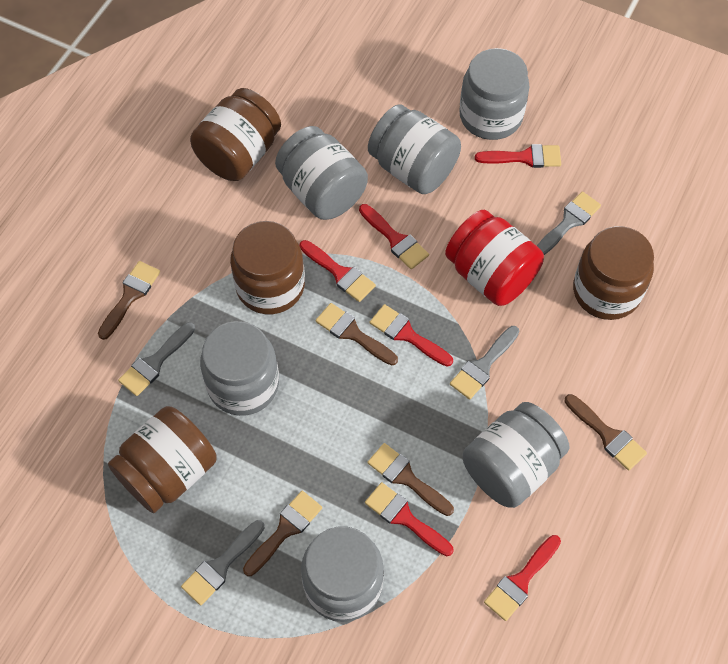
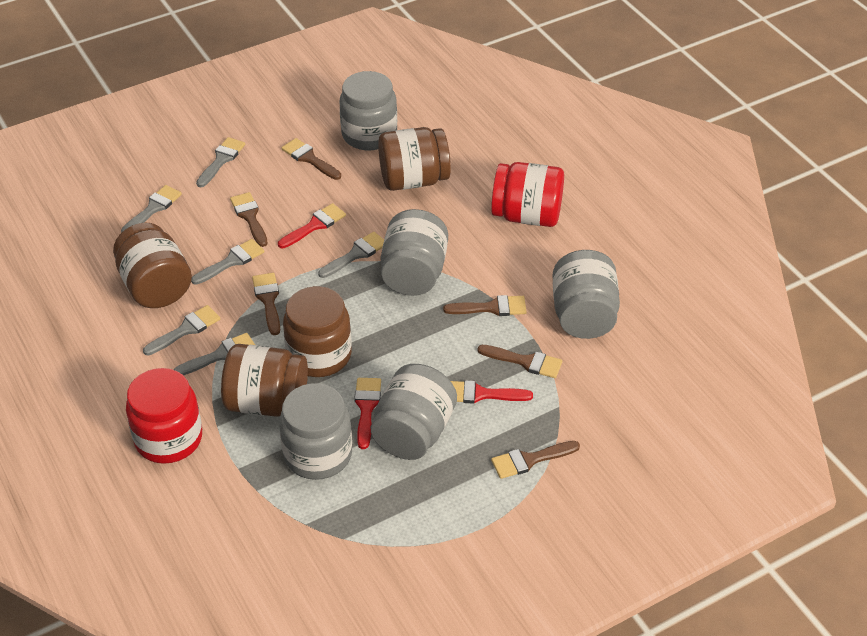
brown brush: [98,261,160,340] [243,491,322,576] [316,303,398,365] [368,443,454,516] [565,394,647,471] = 5 -> [230,192,268,247] [252,273,280,335] [281,138,341,180] [443,295,527,316] [477,345,562,378] [491,441,580,479] = 6
grey brush: [118,322,195,396] [181,520,265,605] [450,326,519,400] [537,191,601,255] = 4 -> [121,185,182,233] [143,305,220,356] [174,333,255,375] [191,239,265,285] [196,137,245,187] [318,232,384,278] = 6
grey jar: [200,321,279,416] [275,126,368,220] [301,526,384,622] [368,105,461,194] [459,48,530,140] [463,402,570,508] = 6 -> [279,383,352,480] [340,71,397,150] [371,364,457,460] [381,209,448,296] [552,250,620,339] = 5
red brush: [300,240,376,302] [359,204,429,269] [365,482,453,556] [370,304,453,367] [475,144,561,168] [484,535,561,621] = 6 -> [278,203,346,248] [354,378,381,449] [451,380,533,404] = 3
red jar: [445,210,544,306] = 1 -> [126,368,202,464] [491,162,564,227] = 2

